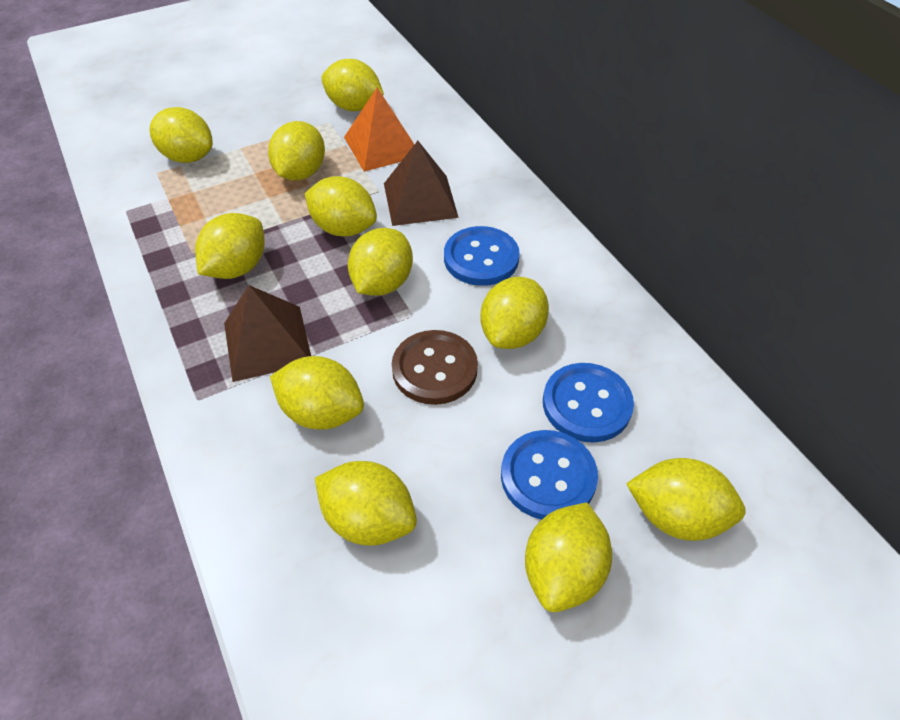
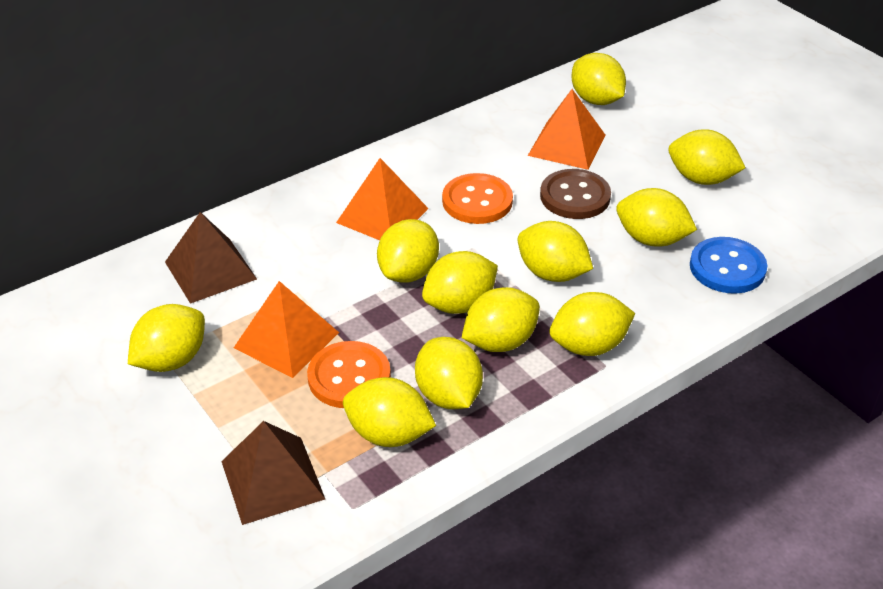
blue button: [444,226,520,286] [501,430,598,520] [543,363,634,443] = 3 -> [690,237,767,294] = 1
orange button: none = 0 -> [307,341,391,408] [442,173,513,224] = 2
orange pyramid: [344,87,414,172] = 1 -> [234,281,339,378] [336,158,429,240] [528,89,606,170] = 3

